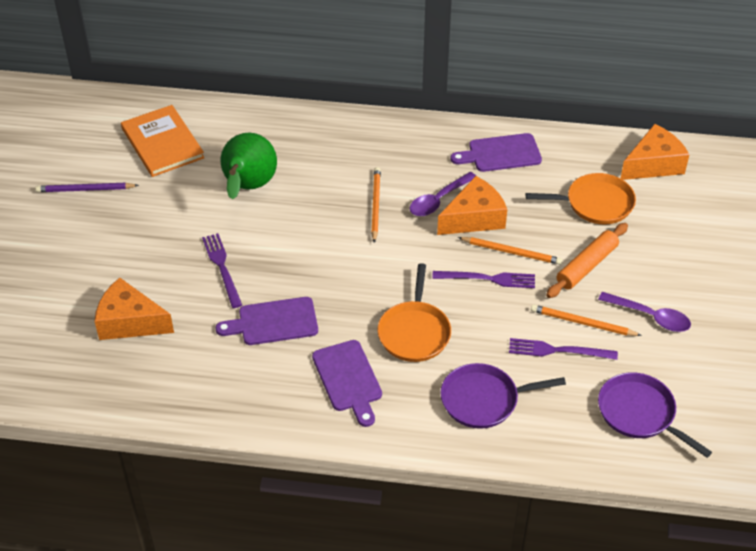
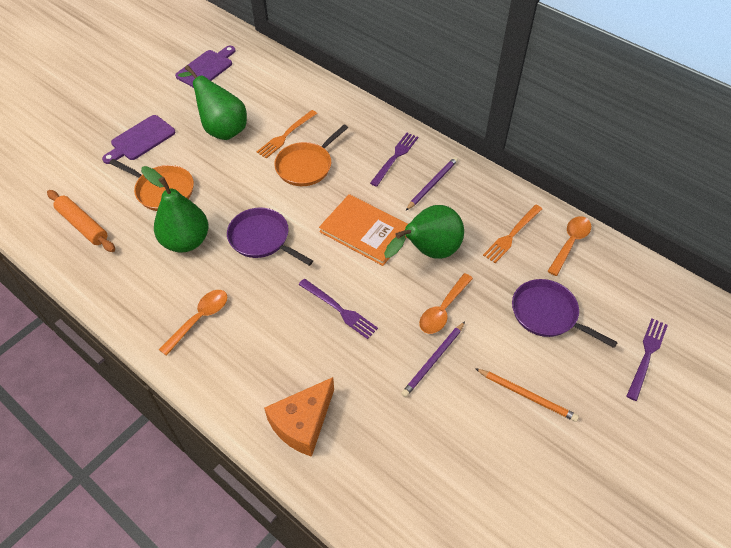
green pear: [221,132,277,199] = 1 -> [141,166,209,252] [178,65,247,140] [384,205,464,259] = 3
orange cheese: [94,278,174,340] [437,176,507,235] [621,124,689,180] = 3 -> [264,377,334,457] = 1
orange fork: none = 0 -> [257,110,317,159] [483,205,542,263] = 2
orange pencil: [371,167,381,243] [458,237,562,265] [531,305,642,336] = 3 -> [475,368,579,422] = 1
orange spoon: none = 0 -> [159,290,227,356] [419,273,473,334] [548,216,591,276] = 3
purple cutting board: [216,297,318,345] [312,340,382,427] [451,133,542,172] = 3 -> [102,115,176,164] [175,46,235,88] = 2
purple pencil: [35,183,139,192] = 1 -> [401,322,465,397] [406,157,458,210] = 2
purple spoon: [409,172,476,216] [598,292,691,332] = 2 -> none = 0

